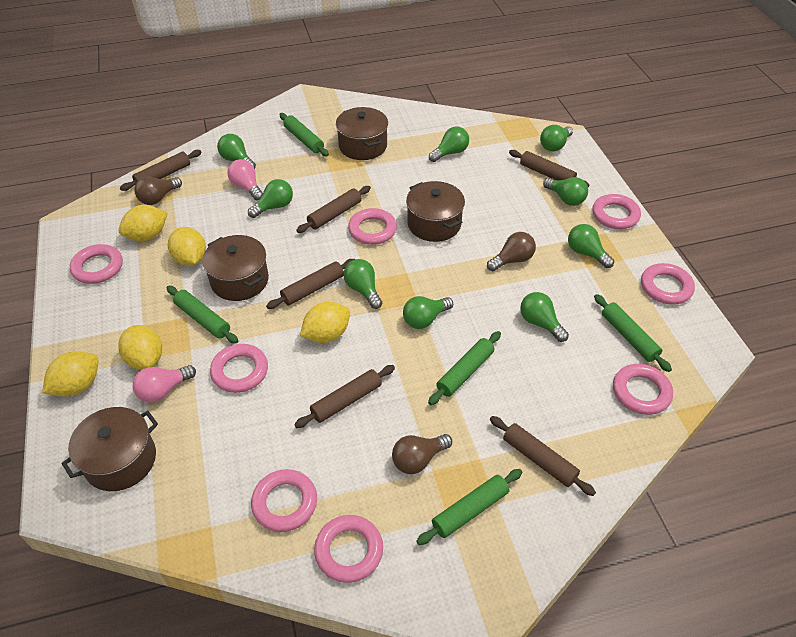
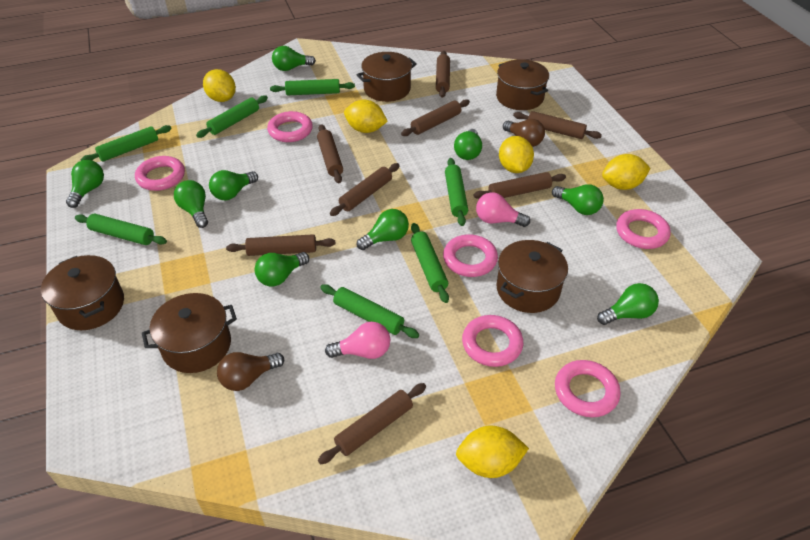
brown light bulb: [134,177,182,205] [392,434,452,474] [487,232,536,271] = 3 -> [217,352,284,391] [503,119,545,147] = 2
brown pot: [62,407,158,491] [202,235,269,301] [336,107,388,160] [406,181,465,242] = 4 -> [41,255,124,330] [142,293,237,373] [356,52,417,102] [496,59,549,110] [496,240,568,313] = 5
brown rolling pin: [120,150,202,191] [266,259,355,309] [294,365,395,428] [296,186,371,233] [490,416,596,496] [509,150,589,187] = 6 -> [226,234,335,256] [317,124,343,183] [318,383,426,464] [330,163,400,216] [401,99,470,136] [436,51,450,98] [473,172,566,199] [513,111,602,139] = 8
green rolling pin: [166,286,238,344] [279,113,329,156] [416,469,522,545] [428,331,501,405] [594,294,672,372] = 5 -> [75,214,167,245] [81,125,172,162] [196,95,268,138] [270,79,355,95] [320,284,419,338] [411,223,449,303] [445,158,468,226] = 7
pink ring: [70,244,123,284] [210,344,268,393] [251,469,317,532] [314,515,383,583] [348,208,397,245] [592,194,641,229] [613,364,673,415] [641,263,695,305] = 8 -> [135,156,185,191] [267,111,313,142] [443,234,498,277] [462,315,523,367] [555,360,621,417] [616,209,671,249] = 6

